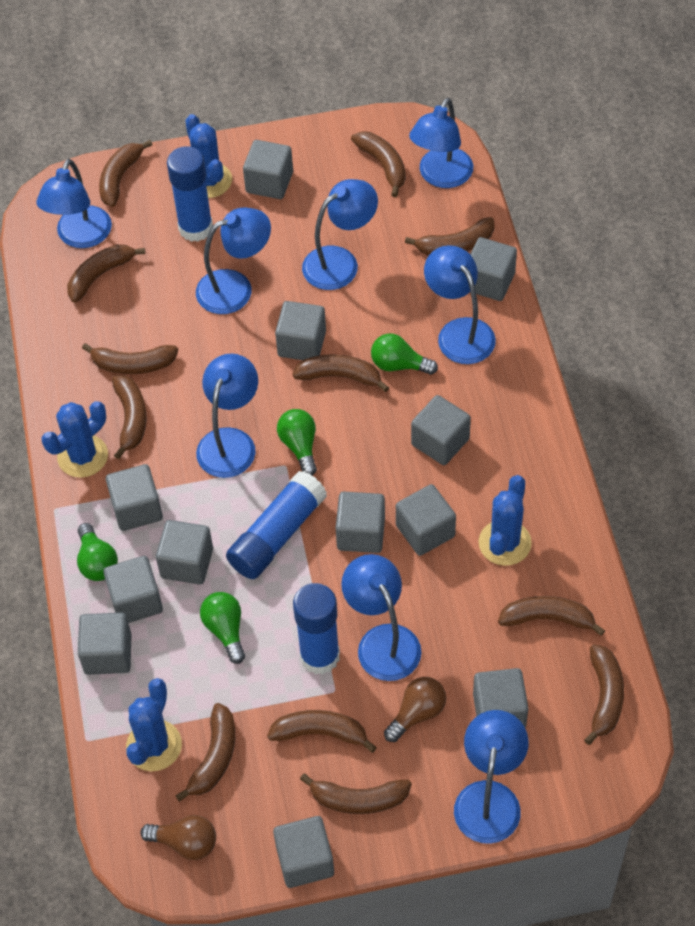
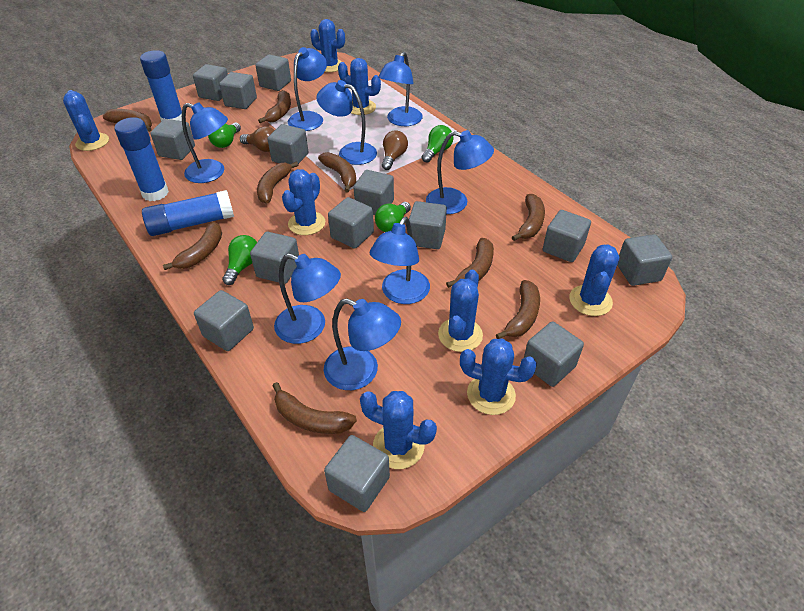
blue cactus: [42,401,108,478] [126,678,182,771] [185,114,232,198] [478,475,532,566] = 4 -> [63,90,109,151] [282,169,325,235] [310,19,345,72] [338,58,381,115] [360,391,437,469] [438,269,483,352] [460,338,537,415] [569,244,619,316] = 8
brown banana: [67,244,145,303] [82,343,178,374] [99,140,153,207] [112,375,147,459] [175,703,235,802] [267,710,377,753] [293,354,389,392] [300,773,412,814] [351,131,406,197] [405,217,495,256] [498,596,605,636] [584,644,624,745] = 12 -> [103,109,152,132] [163,222,222,270] [257,161,298,203] [258,90,291,123] [273,382,357,434] [318,152,356,193] [446,238,494,288] [496,280,540,339] [512,194,545,241] = 9
grey cube: [78,612,132,675] [103,556,163,623] [106,464,163,531] [156,520,213,585] [243,140,293,199] [273,816,334,888] [275,301,326,360] [336,492,385,553] [396,484,456,556] [411,395,471,465] [470,237,517,301] [473,668,528,728] = 12 -> [150,119,195,160] [193,64,228,101] [194,290,254,351] [219,72,257,109] [250,232,299,284] [255,54,291,91] [267,124,309,164] [324,435,390,512] [328,197,374,249] [354,170,394,215] [409,201,447,249] [524,321,584,387] [543,210,591,262] [617,234,672,286] = 14

